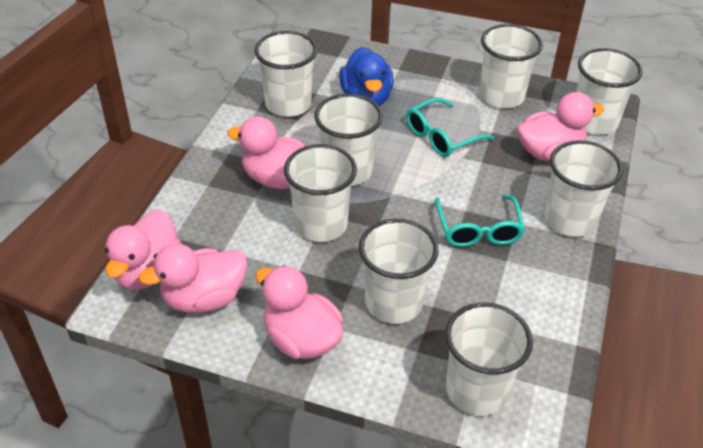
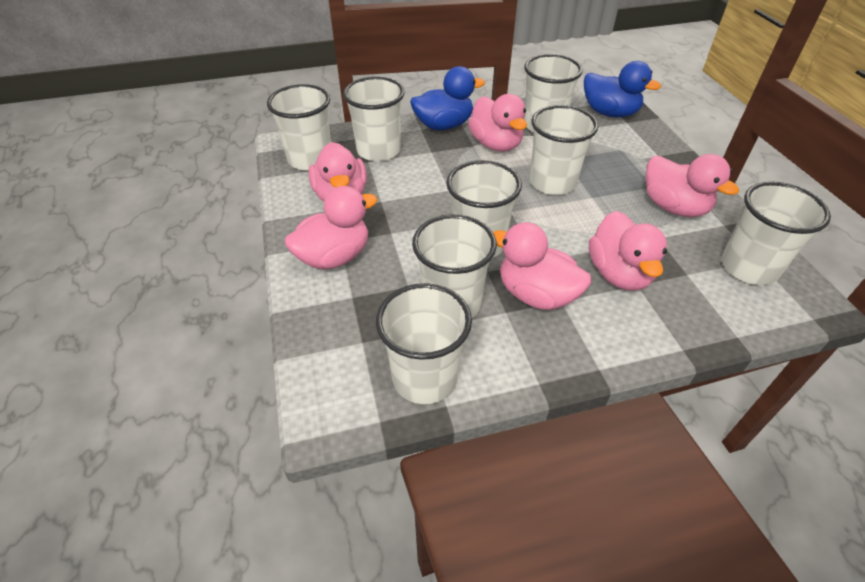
blue duck: [339,47,394,106] = 1 -> [410,66,485,130] [584,61,661,117] = 2
pink duck: [105,209,182,290] [138,244,247,313] [227,116,306,189] [256,265,344,359] [517,92,604,161] = 5 -> [285,186,377,270] [309,142,367,202] [468,94,527,152] [493,222,591,310] [589,211,667,291] [646,154,739,217] = 6
turquoise glasses: [406,98,494,157] [435,195,525,247] = 2 -> none = 0

